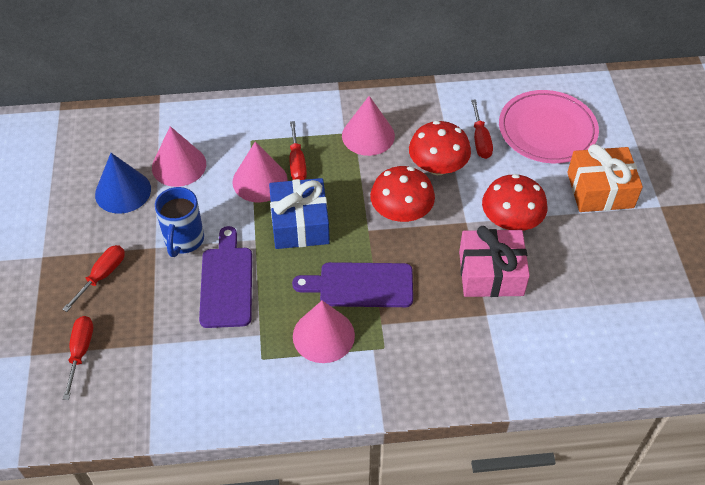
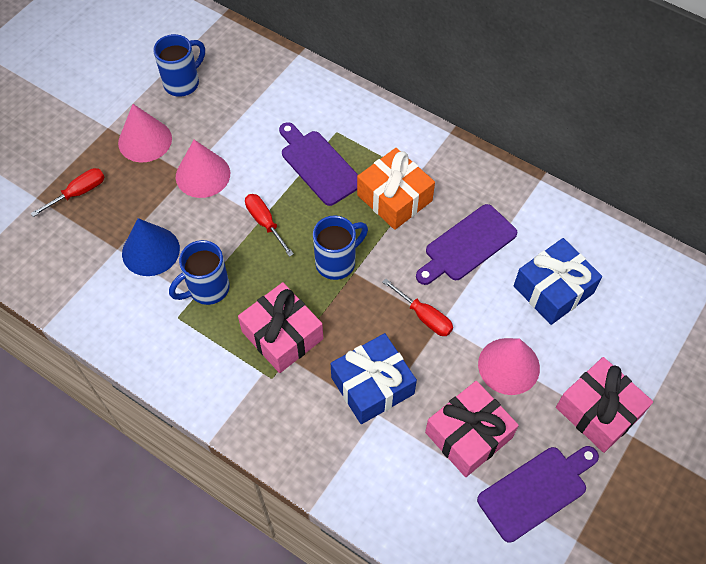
blue gift: [269,178,330,249] = 1 -> [331,333,417,424] [514,238,602,325] = 2
blue mug: [155,187,204,257] = 1 -> [153,34,205,97] [169,240,230,305] [313,216,368,280] = 3
pink cone: [152,126,206,187] [232,142,288,202] [293,300,355,363] [342,96,395,156] = 4 -> [118,104,172,162] [176,140,230,198] [478,338,540,395] = 3
pink gift: [459,226,530,297] = 1 -> [238,282,323,373] [425,381,519,477] [556,357,653,453] = 3
pink plate: [499,90,599,163] = 1 -> none = 0
purple cutting board: [199,226,252,328] [292,262,413,307] = 2 -> [279,122,358,206] [416,204,518,285] [477,446,599,542] = 3
red mushroom: [370,166,435,222] [409,121,471,175] [482,174,547,231] = 3 -> none = 0
red screwdriver: [62,245,125,312] [63,316,93,400] [289,121,307,180] [471,100,493,159] = 4 -> [30,168,104,217] [245,194,294,257] [382,279,453,336] = 3

